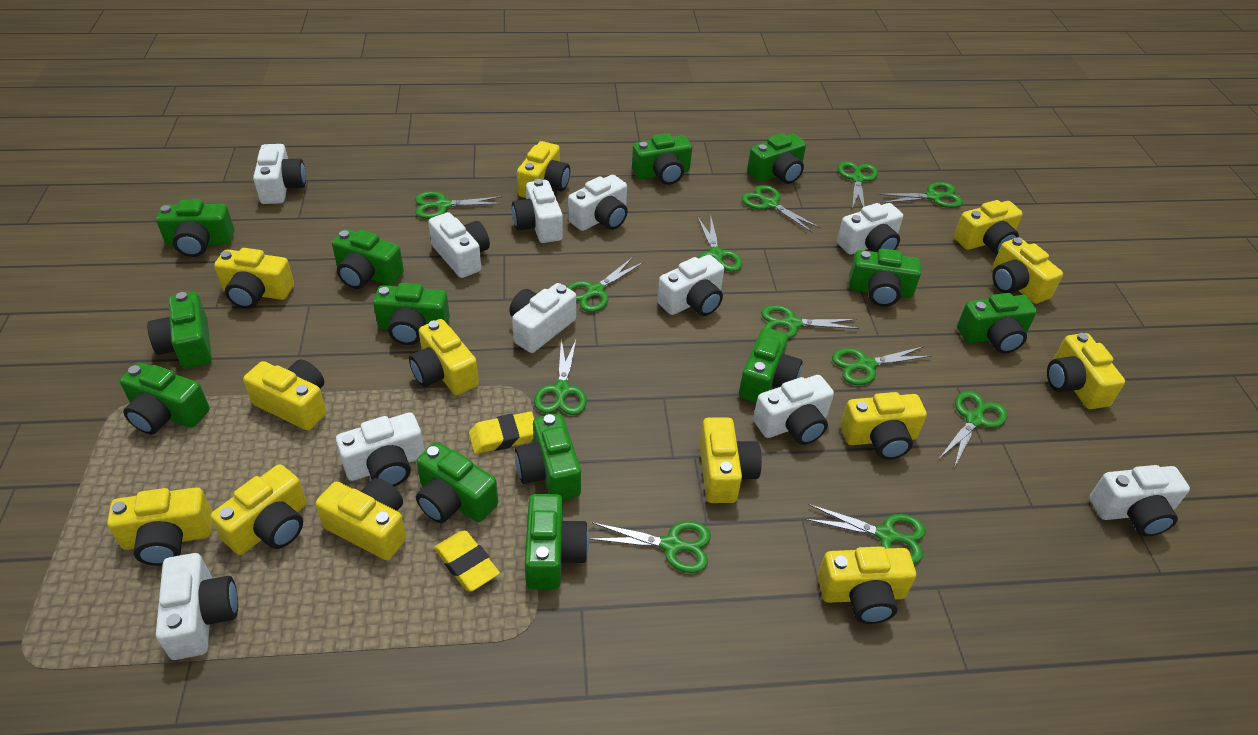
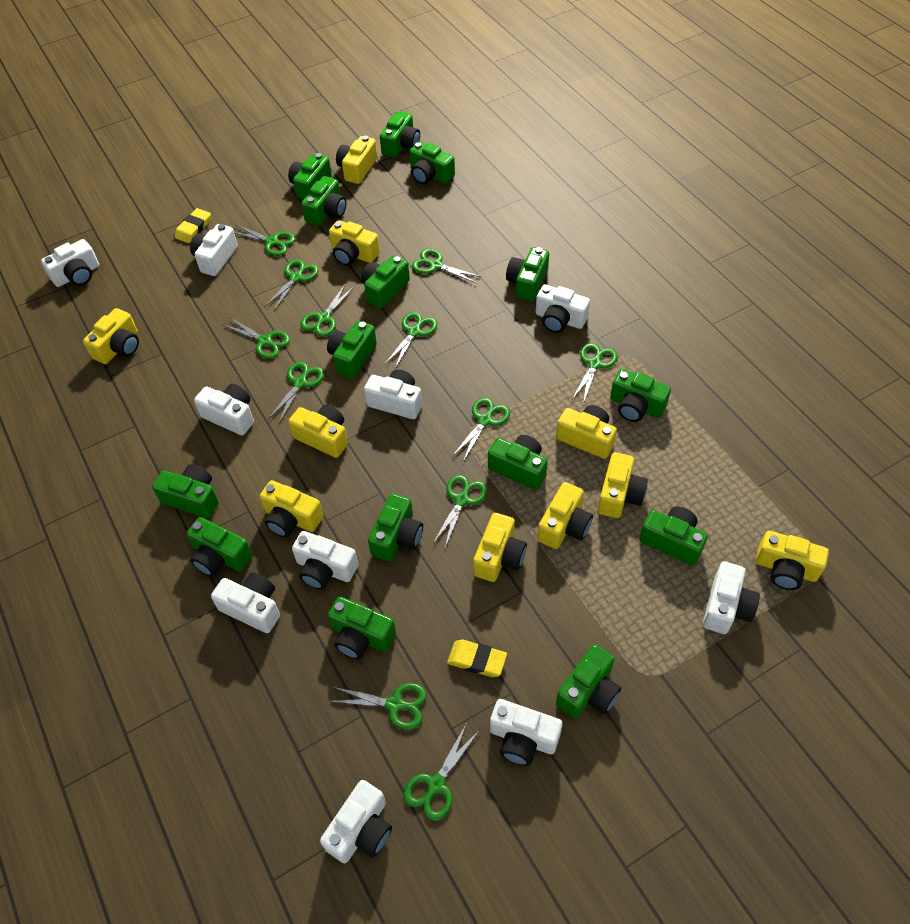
green camera: [120,362,210,434] [147,292,212,369] [156,200,234,257] [332,229,404,289] [373,283,450,345] [416,442,498,523] [515,413,581,500] [524,494,589,589] [632,133,692,185] [739,327,802,403] [747,133,806,184] [849,248,921,307] [957,293,1037,354] = 13 -> [152,464,219,518] [187,517,253,577] [288,153,332,200] [301,176,346,226] [327,321,377,378] [328,597,396,659] [361,255,410,308] [368,493,423,561] [380,111,420,158] [410,142,455,184] [488,435,548,490] [506,247,549,301] [556,645,621,719] [610,369,671,422] [639,506,708,565] = 15
white camera: [156,553,238,660] [253,144,306,204] [336,412,425,487] [428,212,490,278] [509,283,576,353] [512,179,563,243] [568,175,628,231] [657,255,724,316] [753,375,834,445] [837,203,903,254] [1089,465,1190,536] = 11 -> [41,239,99,287] [190,224,238,276] [194,384,254,435] [211,572,280,633] [292,531,358,590] [320,780,392,863] [364,369,422,419] [490,699,562,766] [536,284,590,333] [703,561,760,634] = 10
yellow camera: [107,487,212,566] [211,464,307,555] [214,248,294,309] [243,359,326,430] [316,478,406,560] [409,319,479,395] [517,141,570,198] [700,418,762,503] [818,546,916,624] [841,392,927,460] [954,200,1023,254] [992,237,1063,304] [1047,333,1125,409] = 13 -> [83,308,139,364] [260,480,323,537] [288,405,348,458] [329,220,380,266] [336,136,377,184] [473,513,527,582] [537,482,593,549] [556,405,617,459] [598,452,648,518] [756,531,829,590] = 10

